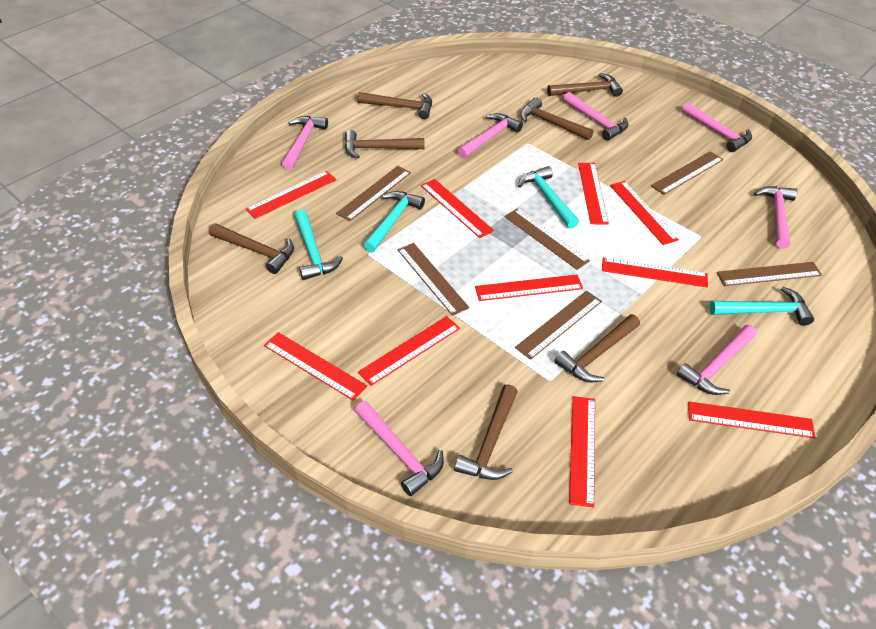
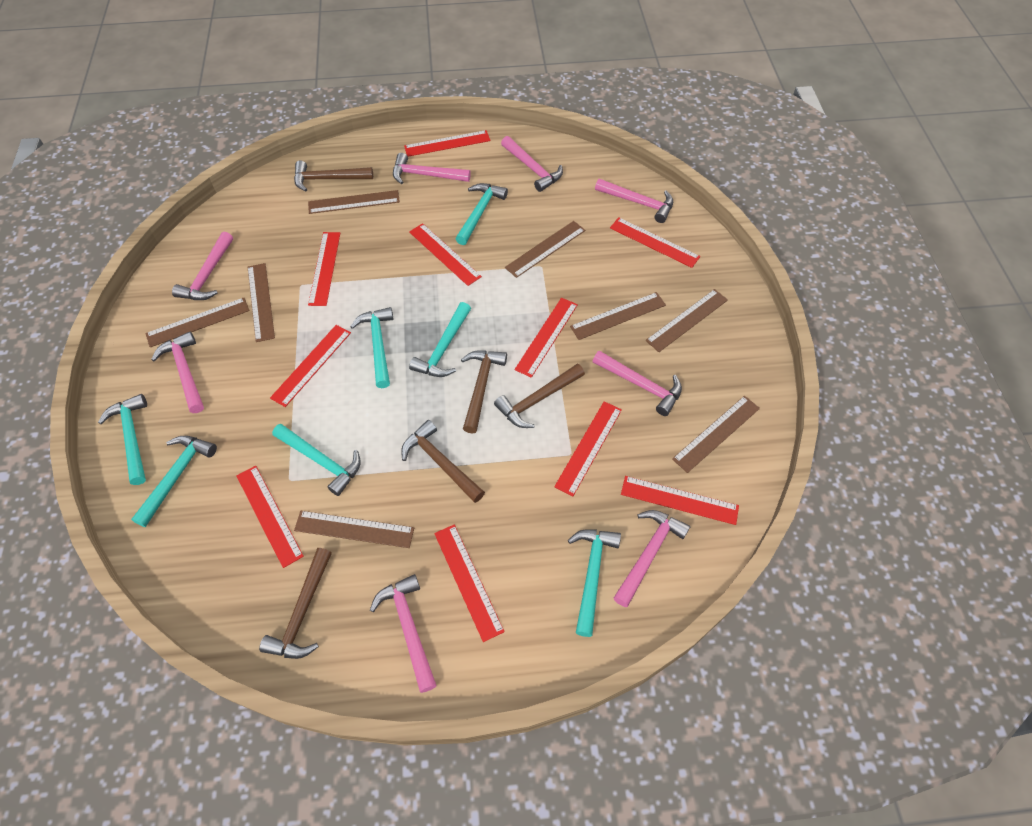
brown hammer: [209,223,294,274] [345,130,424,159] [357,92,432,119] [454,384,518,480] [520,98,593,140] [547,73,623,97] [554,314,640,383] = 7 -> [259,548,332,659] [294,161,373,192] [401,420,485,503] [461,350,507,434] [494,364,585,428] = 5
brown ruler: [336,166,411,221] [398,243,469,316] [504,209,590,270] [515,291,602,360] [651,151,723,195] [717,262,822,286] = 6 -> [145,298,250,347] [248,263,275,342] [294,511,414,548] [308,190,400,214] [505,221,585,278] [570,292,666,340] [646,289,728,352] [672,396,760,473] = 8
pink hammer: [282,116,328,170] [355,401,444,496] [457,113,523,158] [563,92,628,141] [677,325,757,395] [682,103,752,152] [754,186,797,249] = 7 -> [151,332,204,413] [172,232,233,300] [370,574,437,693] [393,153,471,184] [501,136,563,192] [593,351,682,416] [595,179,673,223] [614,510,690,607] = 8
turquoise hammer: [294,210,343,280] [363,191,425,253] [518,166,579,229] [710,287,814,326] = 4 -> [98,394,147,485] [131,436,217,527] [272,424,361,496] [350,307,393,388] [409,302,471,377] [456,183,508,245] [568,529,621,637] = 7

